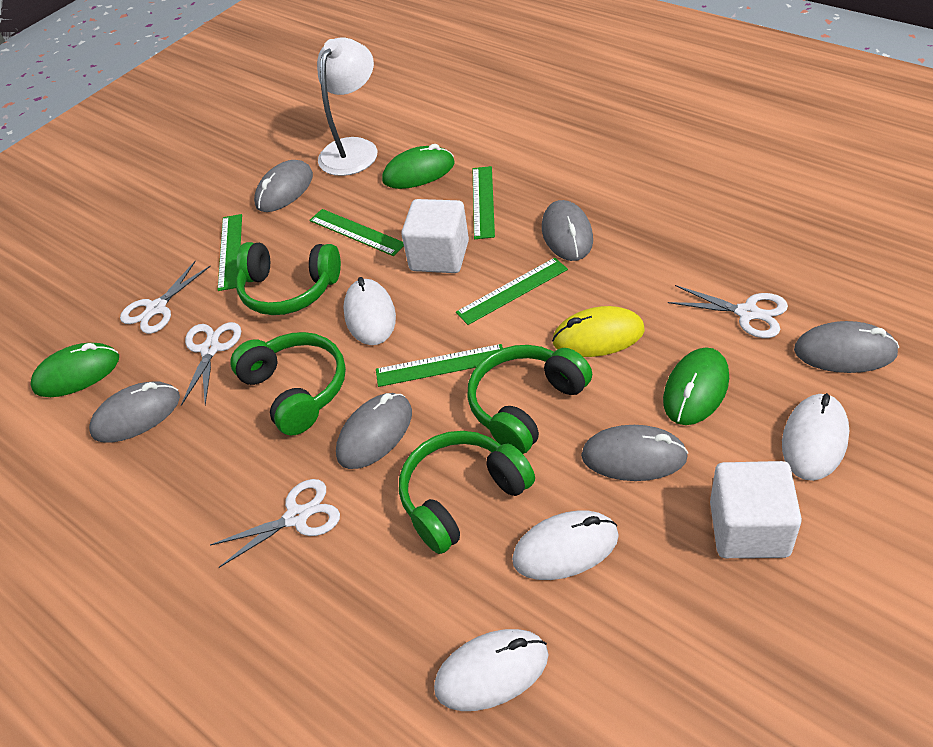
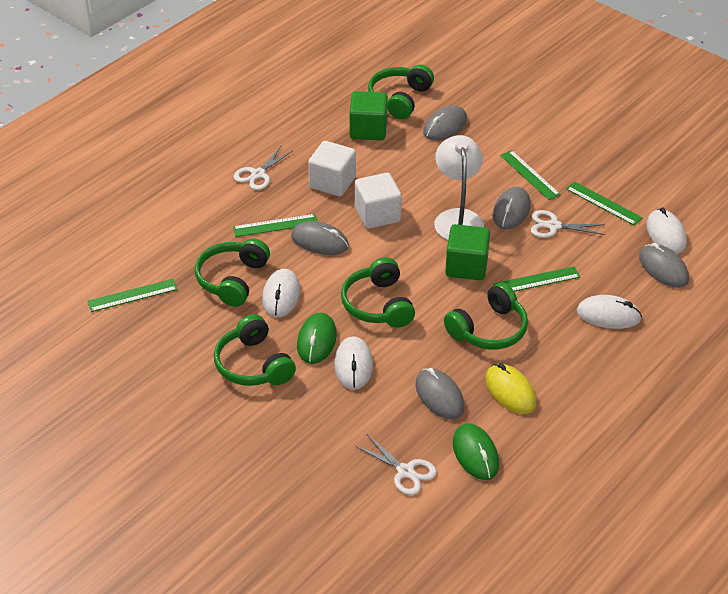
green cube: none = 0 -> [349,91,388,140] [445,224,490,280] = 2
green headphones: [230,332,346,436] [236,242,341,315] [399,431,535,554] [467,345,592,454] = 4 -> [195,239,270,307] [214,314,296,386] [341,257,415,328] [368,64,434,119] [444,283,528,350] = 5
green mouse: [30,343,119,397] [382,144,455,189] [663,347,729,425] = 3 -> [297,313,337,364] [453,423,499,480] = 2
grey mouse: [89,382,180,442] [254,160,313,212] [336,393,412,469] [542,200,593,261] [581,425,688,481] [794,321,899,373] = 6 -> [291,221,349,255] [415,368,465,419] [423,105,467,140] [493,187,531,229] [639,243,689,288] = 5
white scissors: [120,261,211,334] [181,322,241,406] [210,479,340,568] [668,285,788,338] = 4 -> [234,145,294,190] [355,434,437,495] [531,210,605,238] = 3

